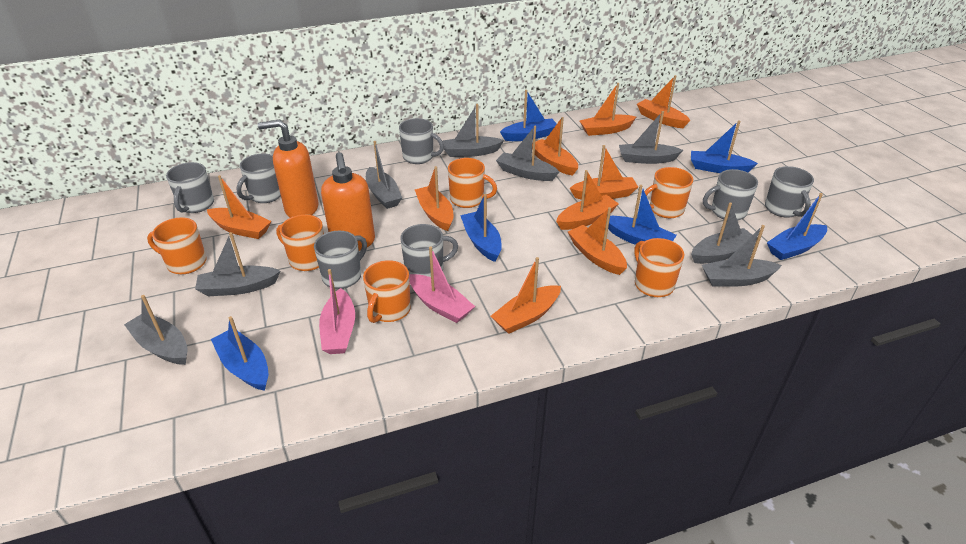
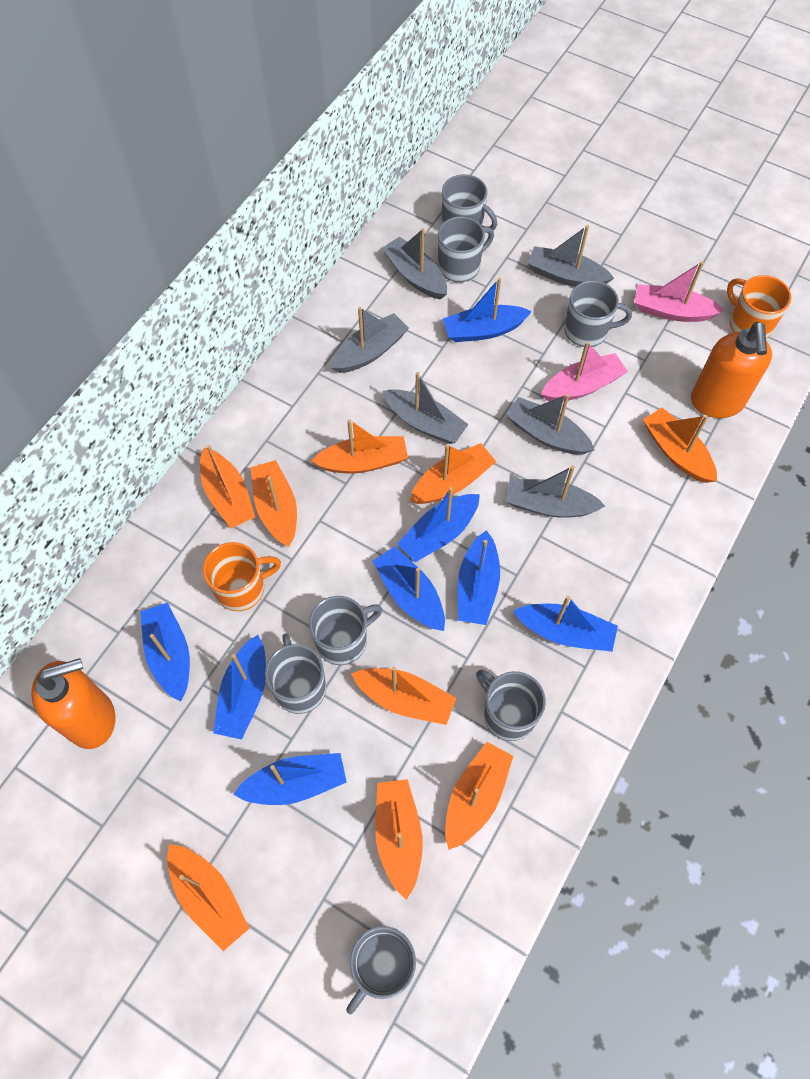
blue boat: [211,316,268,391] [460,194,502,262] [500,90,557,141] [608,185,677,245] [691,120,758,173] [767,193,827,260] = 6 -> [140,602,190,702] [213,635,266,740] [233,753,347,805] [373,547,445,631] [397,487,480,562] [443,278,532,342] [458,530,500,625] [513,596,618,652] = 8
grey boat: [124,295,188,365] [195,232,280,296] [366,141,402,209] [443,104,504,157] [496,126,559,181] [619,111,683,164] [691,202,752,264] [702,225,782,287] = 8 -> [331,307,409,373] [382,229,447,300] [383,372,469,444] [506,394,594,455] [506,466,605,518] [527,225,614,287] = 6
orange mug: [147,217,207,274] [276,215,324,271] [363,260,411,323] [448,158,497,208] [634,238,684,297] [644,167,693,218] = 6 -> [203,542,281,611] [727,275,792,339] = 2

